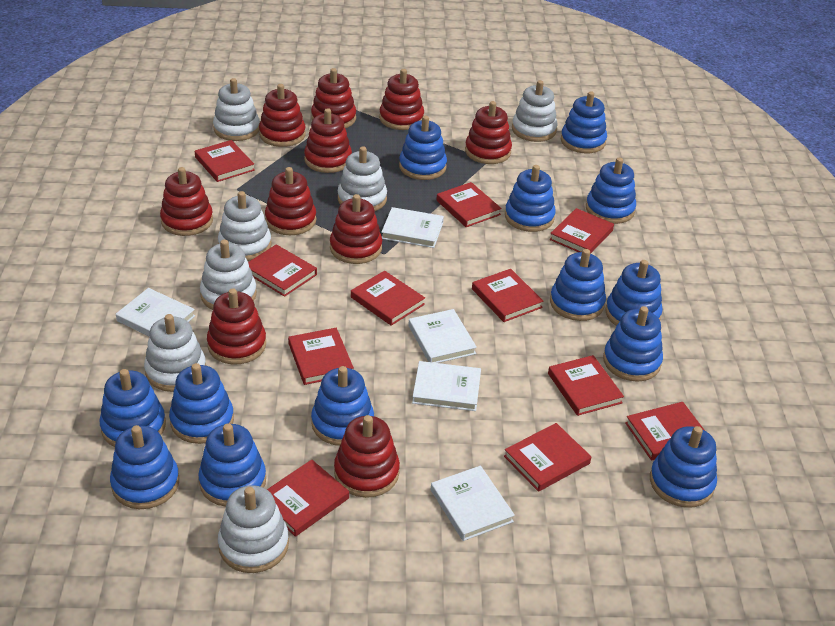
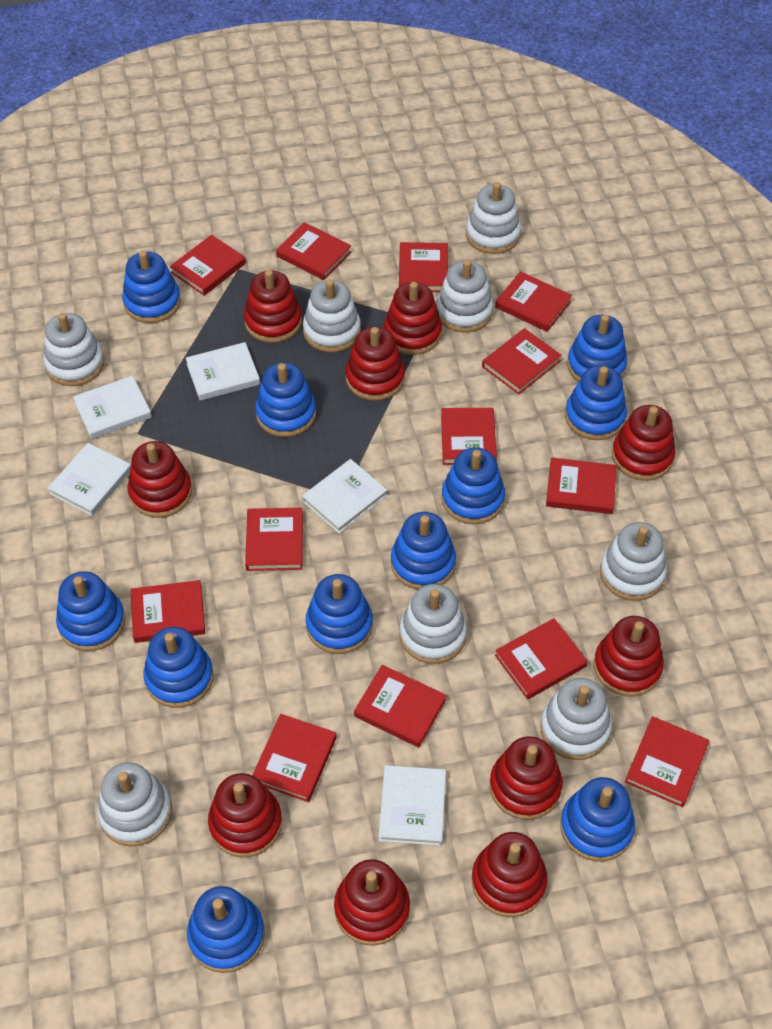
blue stacking toy: [99,369,166,447] [110,425,179,509] [169,363,234,444] [198,423,266,507] [311,366,374,446] [399,116,447,180] [505,165,556,232] [550,249,606,321] [561,91,607,153] [586,158,636,224] [603,306,663,382] [605,260,663,326] [650,426,717,508] = 13 -> [56,571,125,651] [122,250,181,323] [143,627,214,708] [187,886,265,973] [255,362,316,437] [306,574,373,654] [391,512,456,590] [441,448,505,524] [560,777,635,862] [565,366,627,440] [567,315,628,382] = 11
red book: [195,140,255,182] [248,244,317,297] [267,459,349,537] [288,328,354,385] [351,271,425,326] [436,182,502,227] [472,269,543,322] [504,423,591,492] [548,355,624,416] [549,208,614,254] [625,402,704,460] = 11 -> [130,580,205,643] [170,235,246,296] [245,508,303,571] [252,714,337,802] [276,222,351,280] [354,665,446,747] [399,242,448,292] [441,408,497,465] [482,328,562,395] [495,271,572,332] [495,618,588,700] [546,458,617,514] [625,716,709,807] = 13
white stacking toy: [144,314,206,392] [200,239,257,310] [213,78,260,141] [218,191,272,261] [218,485,289,573] [338,146,387,211] [512,80,558,142] = 7 -> [43,313,104,386] [97,762,172,847] [303,279,361,352] [399,584,467,664] [436,260,494,333] [466,182,521,254] [540,678,612,760] [600,522,667,601] = 8

